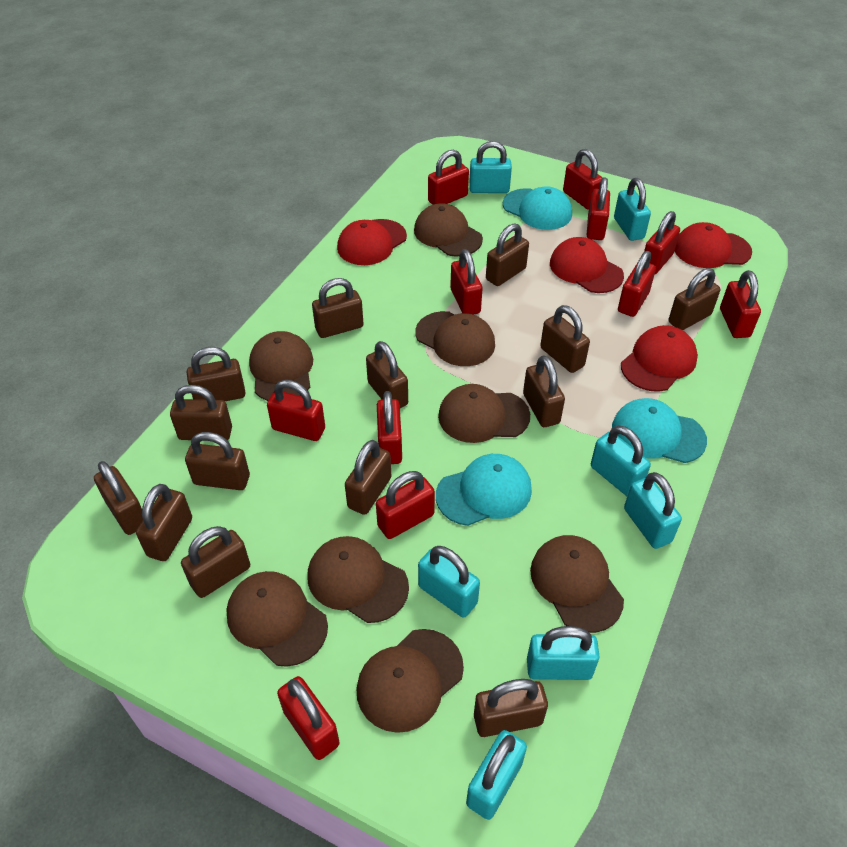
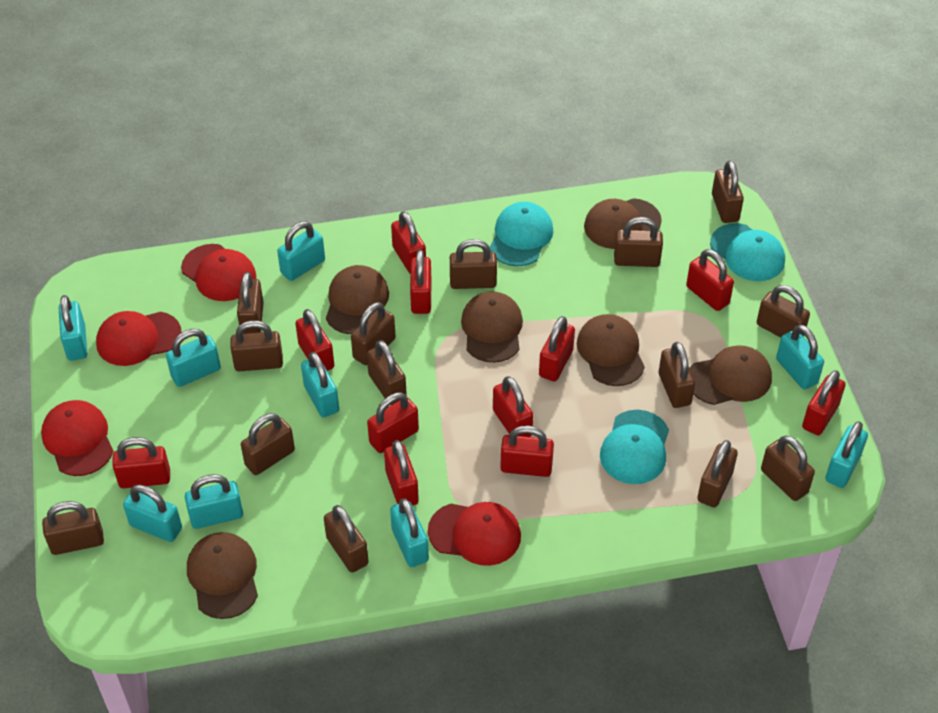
brown cap: [226,571,328,667] [249,331,313,401] [308,536,409,623] [356,629,464,733] [414,203,483,256] [415,311,495,366] [438,384,530,443] [530,535,624,633] = 8 -> [187,532,258,619] [326,265,389,334] [461,291,523,363] [577,314,645,386] [584,198,662,249] [690,345,772,405] = 6
turquoise padlock: [418,546,480,618] [466,730,527,820] [469,141,512,193] [527,626,600,680] [591,425,651,496] [614,178,651,241] [624,472,682,549] = 7 -> [59,295,87,361] [123,485,182,542] [166,329,221,387] [185,474,243,529] [277,221,325,281] [301,352,339,418] [390,498,429,567] [776,324,824,389] [825,421,868,488] = 9

